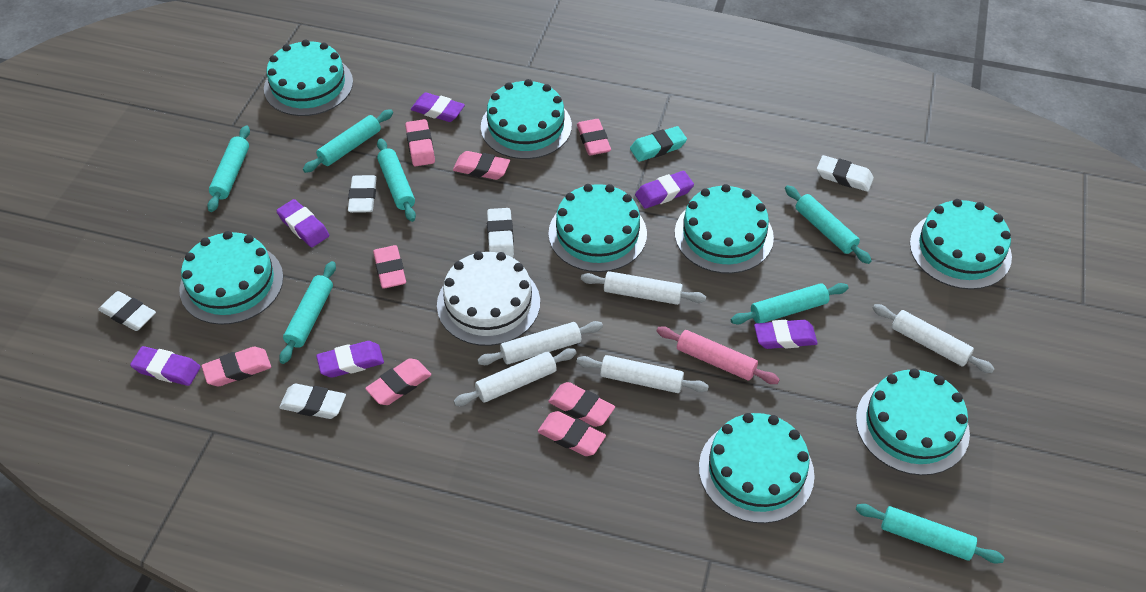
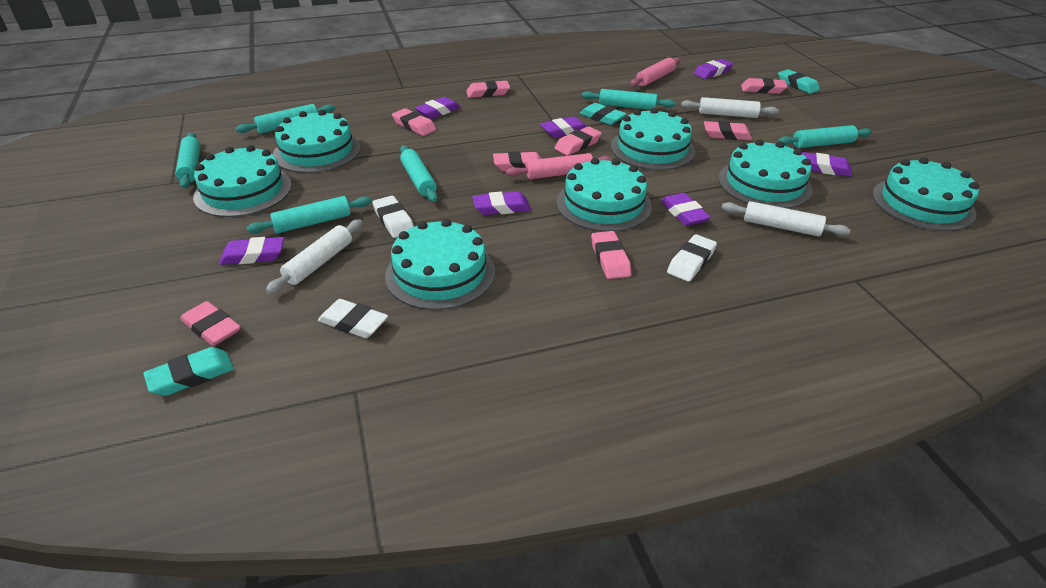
pink rolling pin: [656,326,780,384] = 1 -> [506,153,612,179] [630,57,681,87] = 2
purple eraser: [130,346,201,386] [276,199,329,247] [316,341,384,378] [411,93,465,122] [635,171,694,209] [754,320,818,349] = 6 -> [219,237,284,265] [415,97,460,119] [472,191,531,215] [540,117,586,138] [661,193,711,226] [694,59,733,79] [802,152,852,177] = 7
turquoise cake: [179,231,283,325] [264,39,353,116] [481,79,572,159] [548,184,647,272] [675,184,774,274] [699,413,815,523] [856,368,970,475] [910,199,1012,289] = 8 -> [193,145,292,217] [273,110,361,173] [385,219,495,310] [556,158,652,232] [611,108,695,170] [718,139,813,209] [872,157,979,231] = 7
turquoise eraser: [630,126,687,162] = 1 -> [143,347,234,396] [580,103,627,125] [778,69,820,94] = 3
turquoise rolling pin: [207,125,250,212] [279,261,336,364] [303,109,393,173] [377,138,416,222] [731,283,848,324] [785,185,872,264] [855,504,1004,563] = 7 -> [176,133,200,188] [236,104,335,133] [247,196,372,233] [400,145,438,202] [582,89,675,110] [778,125,872,148] = 6
white cake: [437,251,540,346] = 1 -> none = 0
white eraser: [98,291,156,331] [279,384,346,419] [348,175,377,213] [487,208,514,258] [817,155,874,192] = 5 -> [318,299,388,338] [373,196,414,238] [667,234,717,282] = 3
white rolling pin: [454,348,577,406] [477,321,603,365] [576,355,709,393] [581,271,706,305] [872,304,995,373] = 5 -> [266,219,363,294] [681,97,779,118] [722,201,850,236] = 3

